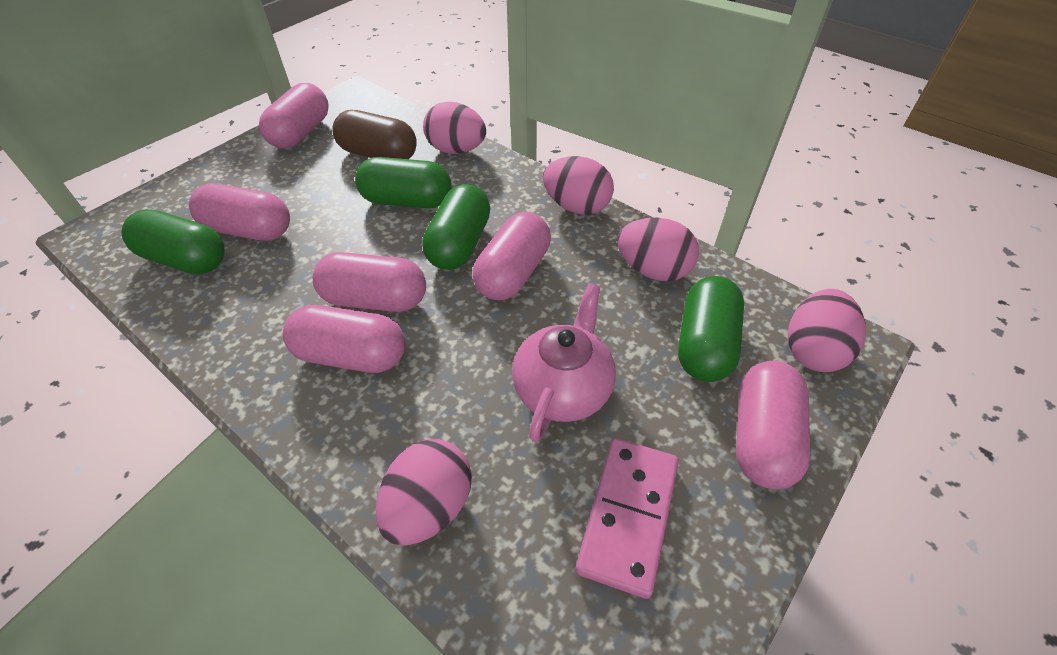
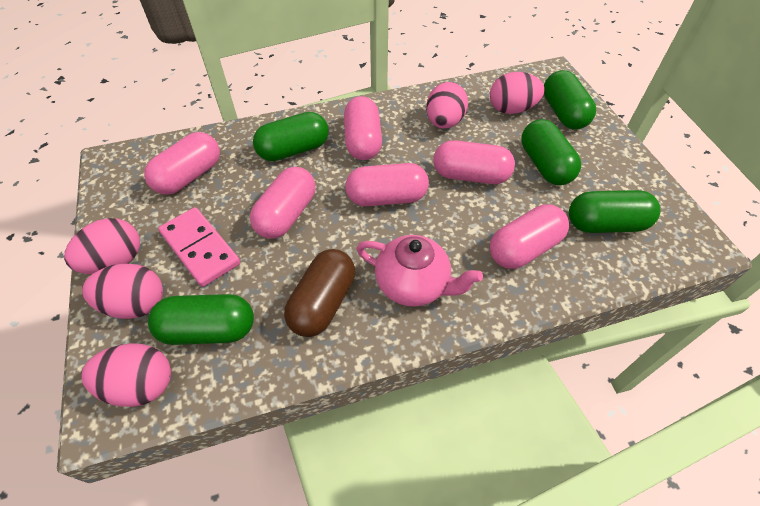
green capsule: [121,209,225,274] [355,157,452,209] [422,184,490,270] [678,276,744,382] = 4 -> [148,294,254,345] [253,112,329,161] [521,119,581,185] [544,70,596,129] [569,190,661,233] = 5

